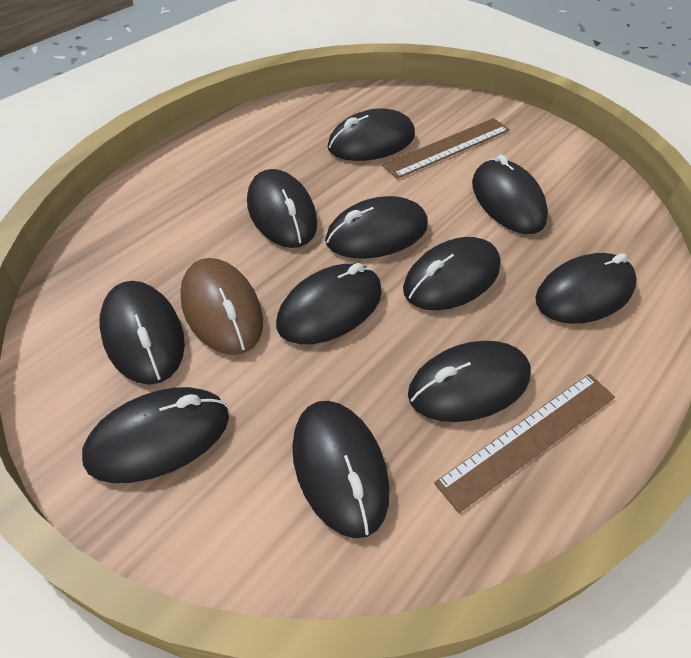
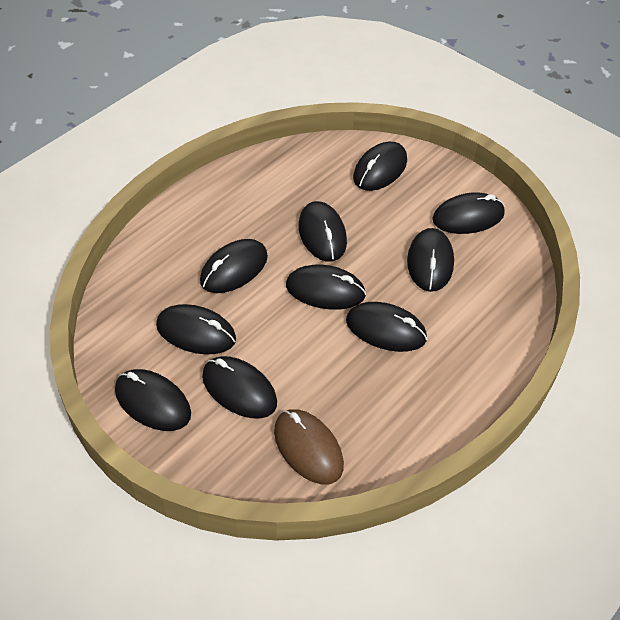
black mouse: [82,387,229,483] [99,281,185,385] [247,169,317,248] [276,263,382,344] [292,401,389,538] [325,196,428,259] [327,108,415,161] [403,237,501,310] [408,341,531,422] [472,155,548,234] [536,253,637,324] = 11 -> [115,369,191,431] [156,304,236,354] [200,239,268,293] [202,356,277,419] [286,265,366,310] [298,201,347,262] [346,302,427,352] [353,142,407,191] [407,228,454,292] [432,192,505,234] = 10
brown ruler: [382,118,510,179] [434,374,615,513] = 2 -> none = 0

